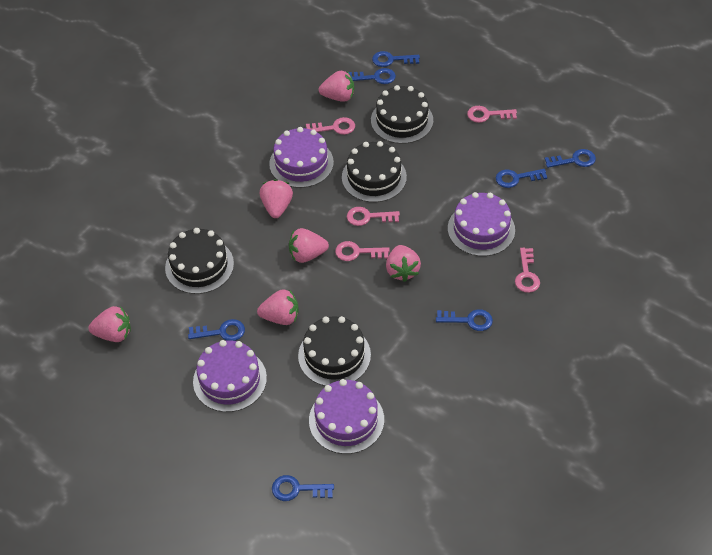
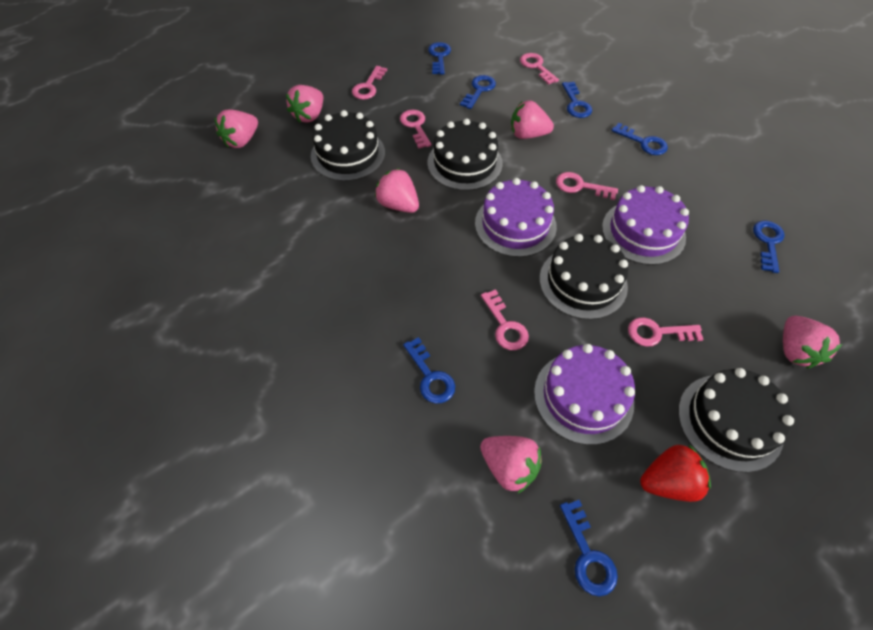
pink key: [306,117,355,135] [335,241,390,261] [347,207,400,226] [467,106,517,123] [515,248,540,293] = 5 -> [352,66,387,100] [400,110,432,149] [481,289,529,350] [520,53,559,85] [556,172,618,200] [628,317,704,347] = 6
purple cake: [193,340,267,412] [269,127,334,188] [309,379,384,454] [448,192,515,256] = 4 -> [475,178,557,257] [534,344,635,445] [602,185,689,265] = 3
red strawberry: none = 0 -> [640,445,711,502] = 1

